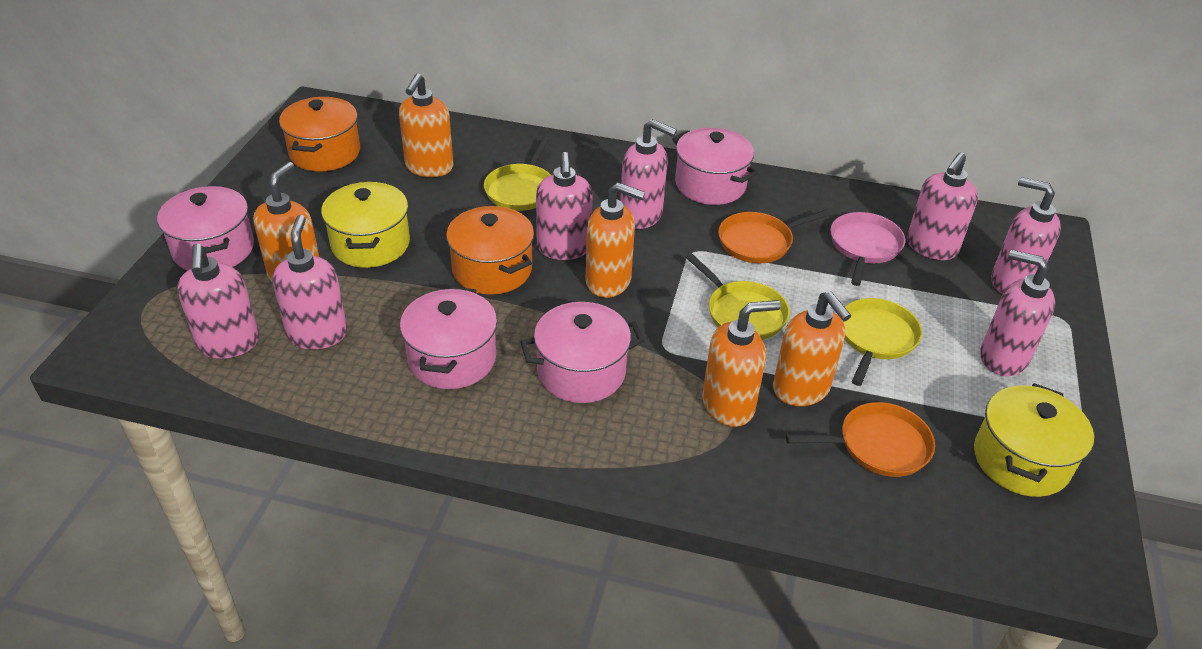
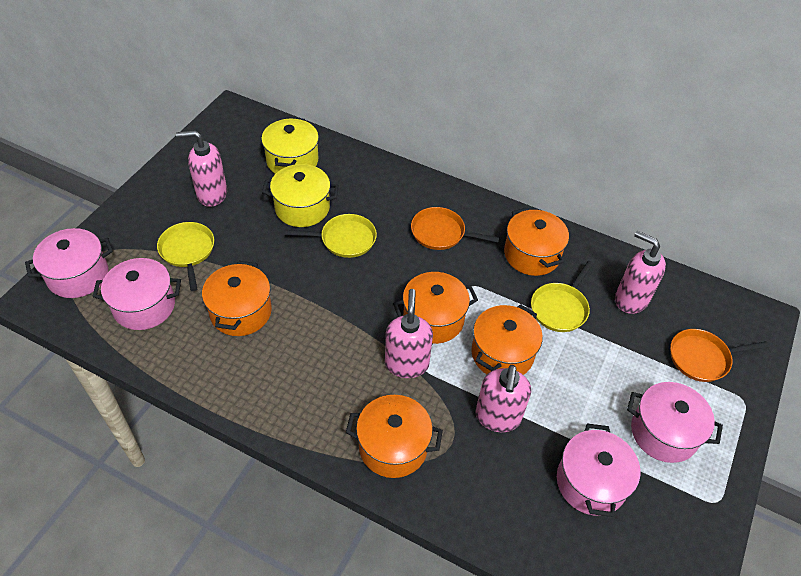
orange pot: [279,97,360,172] [446,206,534,295] = 2 -> [202,261,272,336] [346,395,443,478] [393,272,478,344] [471,304,543,375] [504,207,569,276] = 5
orange soap dispenser: [253,162,319,282] [399,73,454,177] [586,182,645,298] [702,300,781,427] [773,291,851,406] = 5 -> none = 0
pink pan: [830,212,905,286] = 1 -> none = 0
pink soap dispenser: [177,244,259,359] [272,215,347,350] [536,152,593,260] [620,119,677,229] [907,152,978,260] [980,250,1055,376] [991,177,1061,294] = 7 -> [176,130,227,207] [385,289,433,378] [476,365,531,432] [615,231,666,314] = 4

